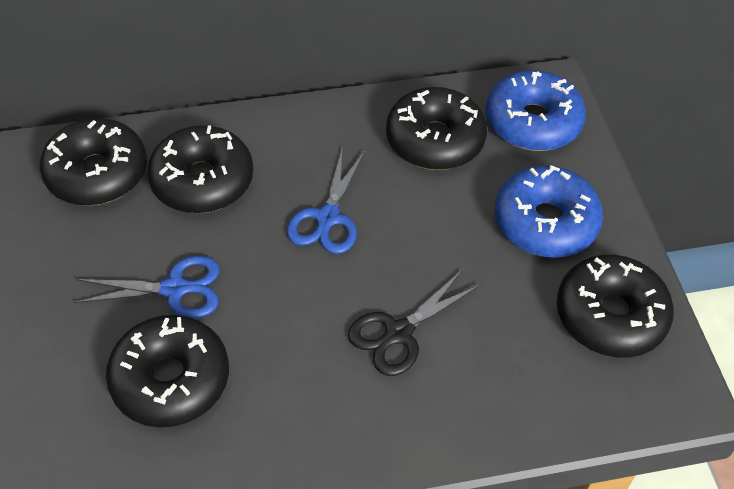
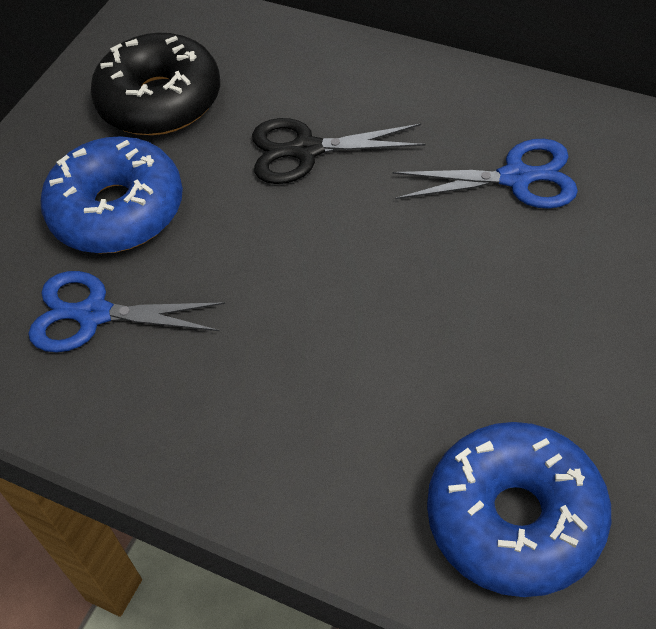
black donut: [40,118,147,206] [106,315,229,428] [147,125,253,213] [386,87,487,170] [557,255,674,358] = 5 -> [91,33,220,135] = 1

